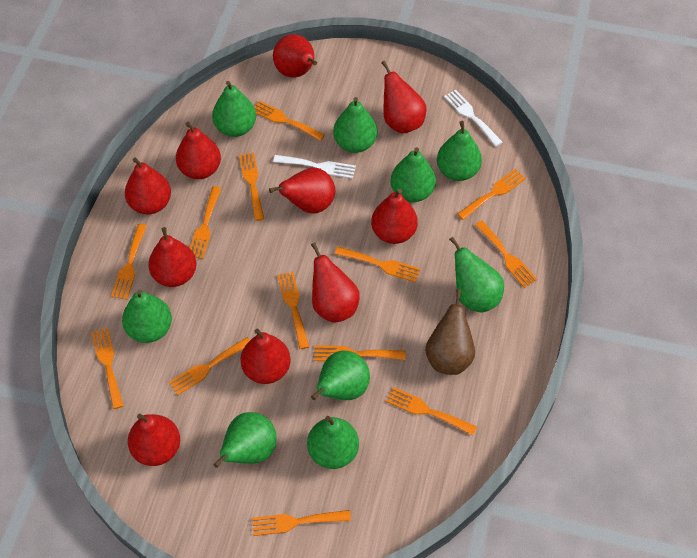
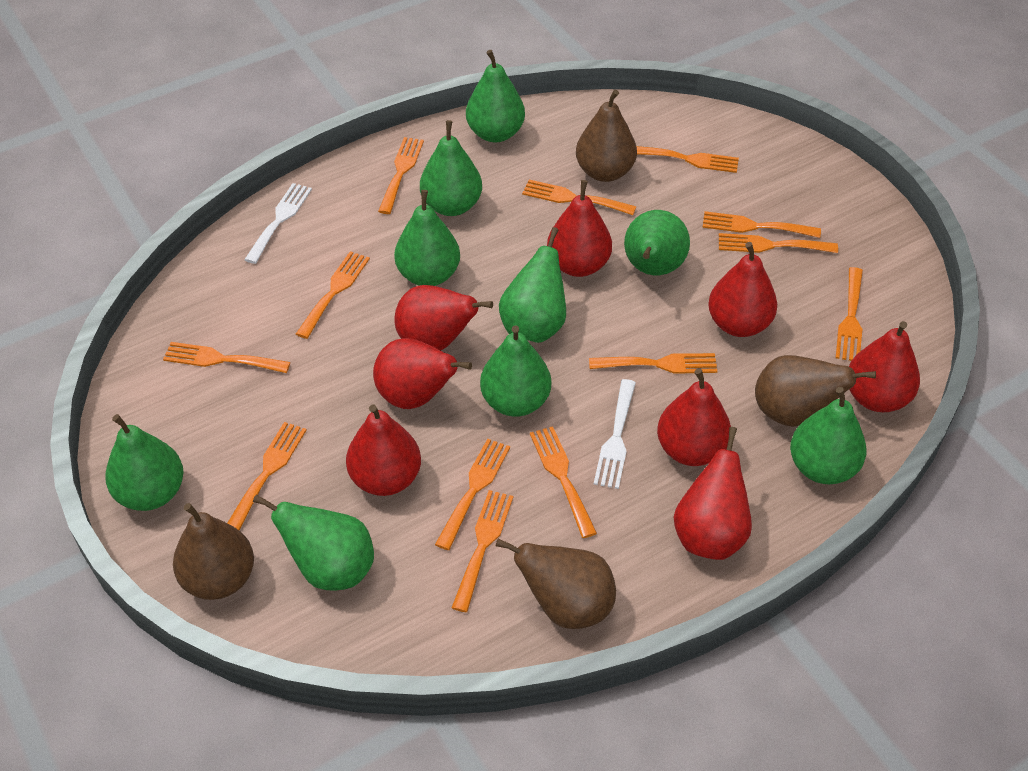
brown pear: [425,289,475,375] = 1 -> [173,503,254,600] [496,539,616,629] [576,90,637,182] [755,355,876,427] = 4
red pear: [125,157,171,214] [128,414,180,466] [148,227,196,287] [176,122,221,179] [240,329,291,384] [269,168,335,214] [273,34,317,77] [311,242,360,323] [371,189,418,244] [381,60,427,134] = 10 -> [346,405,421,496] [373,338,472,409] [394,285,493,351] [547,180,612,277] [657,369,731,466] [674,427,752,560] [708,242,777,337] [849,321,920,412] = 8

